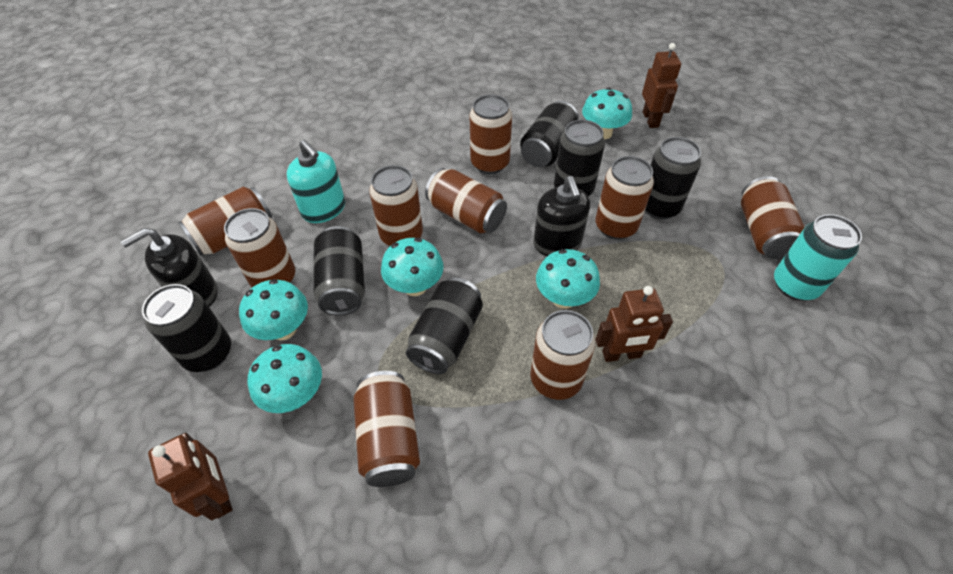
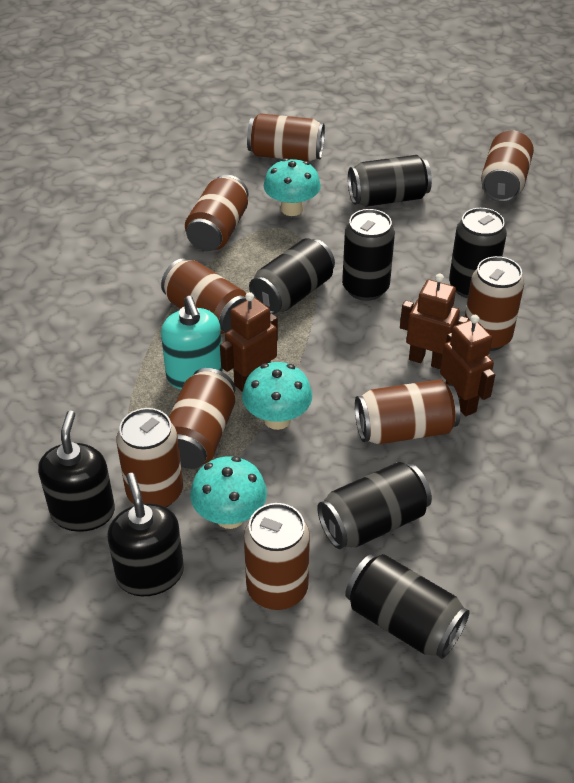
turquoise can: [774,214,862,301] = 1 -> none = 0
turquoise mushroom: [239,279,308,340] [248,344,322,413] [381,238,444,296] [536,249,600,309] [582,87,632,139] = 5 -> [190,456,267,529] [242,362,312,430] [264,158,321,216] = 3

